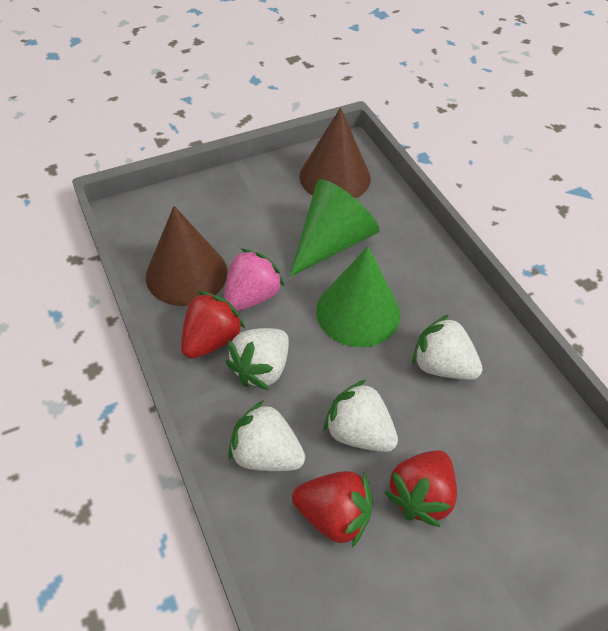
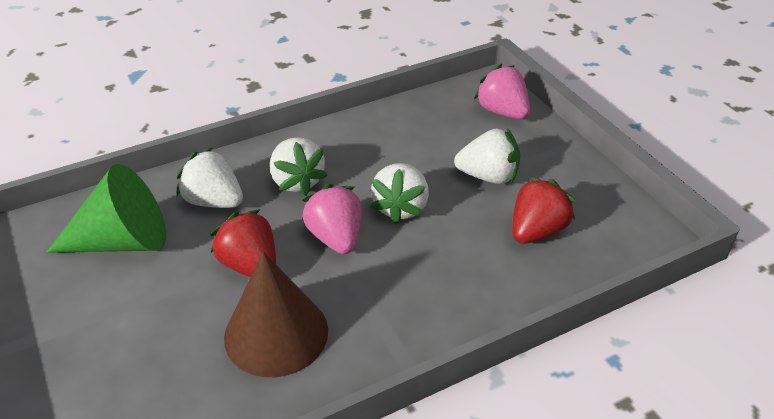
brown cone: [146,206,228,306] [300,107,371,198] = 2 -> [224,252,328,377] = 1
green cone: [289,179,379,277] [316,246,401,347] = 2 -> [47,164,166,253] = 1
pink strawberry: [224,248,284,311] = 1 -> [302,184,362,254] [474,64,530,119] = 2
red strawberry: [181,291,245,359] [292,471,372,548] [384,450,457,527] = 3 -> [210,209,276,277] [512,177,576,244] = 2

